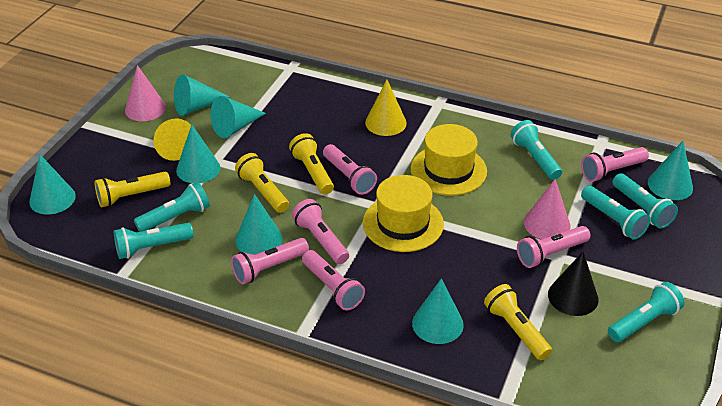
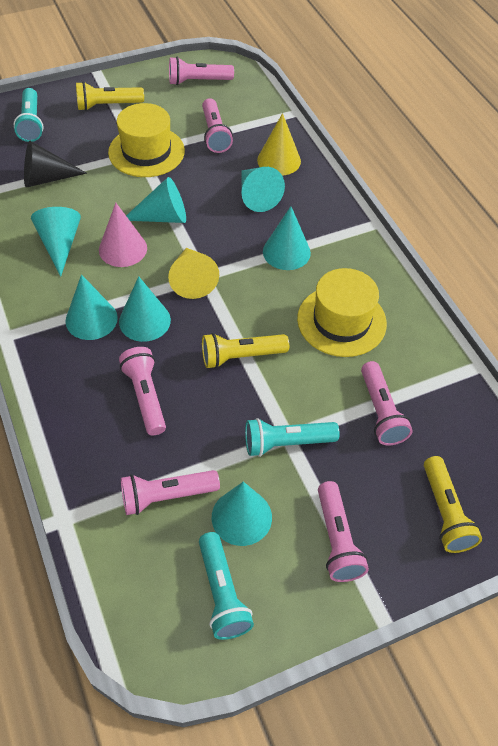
pink cone: [125,65,166,121] [524,179,571,239] = 2 -> [99,203,147,267] = 1
turquoise flashlight: [114,223,194,259] [134,182,210,232] [511,120,562,180] [581,186,651,240] [608,282,685,342] [612,173,678,229] = 6 -> [13,88,44,142] [199,532,254,640] [245,418,340,457] = 3
yellow flashlight: [94,172,170,208] [235,153,289,213] [289,133,334,195] [484,284,552,360] = 4 -> [76,81,144,111] [202,333,289,369] [424,456,482,553] = 3

